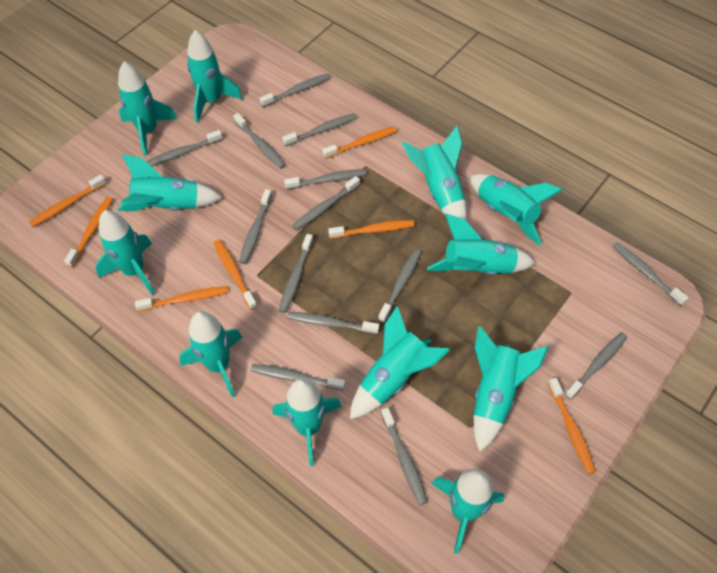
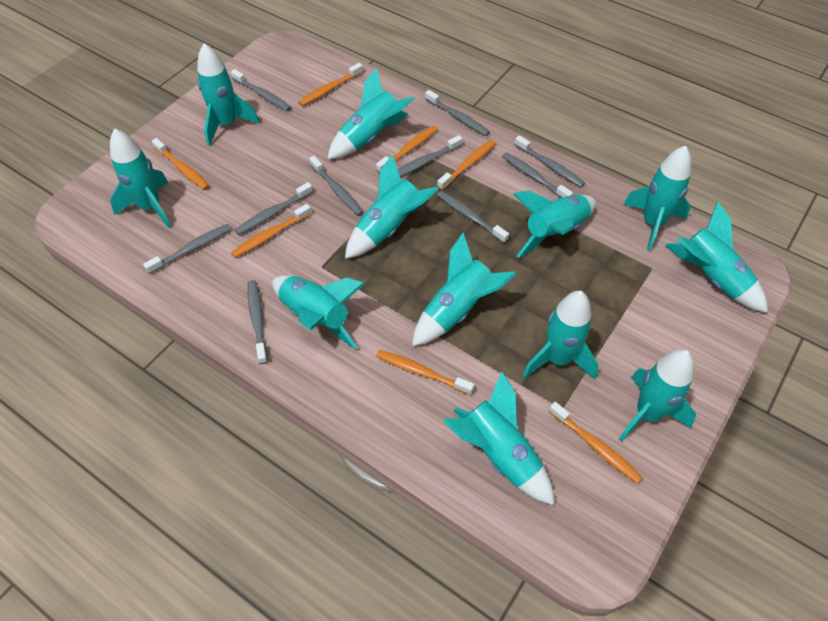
grey toothbrush: [146,130,223,166] [233,113,285,169] [239,189,272,264] [251,364,345,390] [259,74,330,107] [279,234,313,313] [282,113,356,147] [284,169,367,190] [288,312,379,334] [292,176,360,230] [378,249,421,322] [381,407,428,505] [565,332,627,400] [613,242,688,306] = 14 -> [143,224,231,274] [231,69,291,111] [235,182,313,235] [248,280,268,364] [309,156,364,216] [398,135,463,177] [425,90,490,136] [437,191,509,243] [502,152,573,198] [514,135,585,187] = 10

